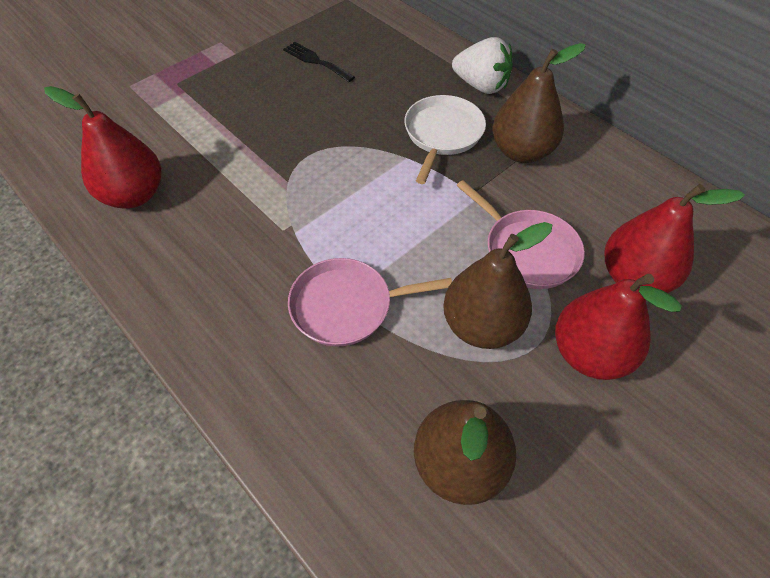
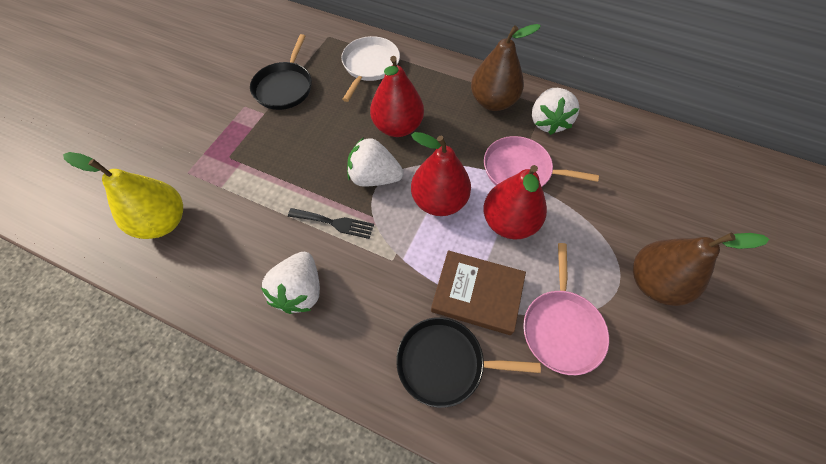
black pan: none = 0 -> [250,34,312,110] [396,317,541,408] = 2
brown book: none = 0 -> [431,250,526,335] = 1
brown pear: [414,400,516,505] [443,222,552,349] [493,43,586,163] = 3 -> [471,24,541,111] [633,233,769,306] = 2
white strawberry: [452,37,513,94] = 1 -> [261,252,320,314] [347,137,404,187] [532,88,580,135] = 3
yellow pear: none = 0 -> [63,152,183,239] = 1

